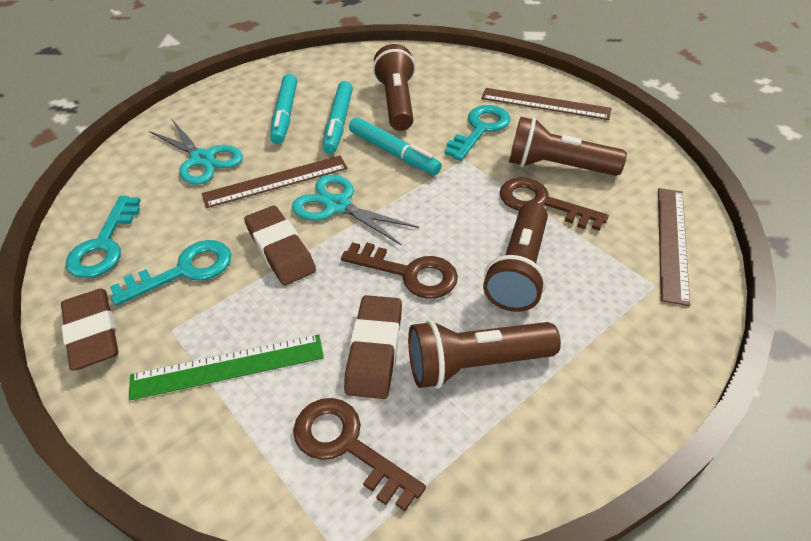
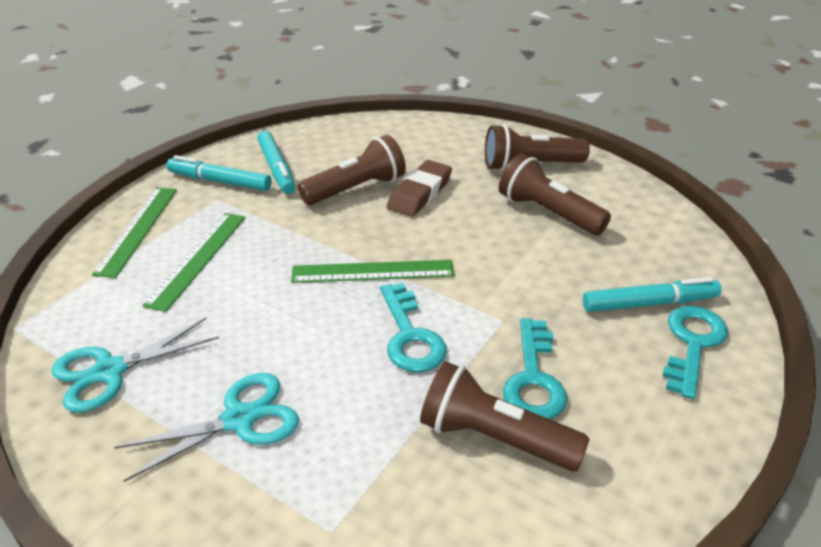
brown eraser: [61,289,119,371] [244,205,316,286] [344,295,402,399] = 3 -> [387,160,452,217] = 1
brown key: [293,398,426,511] [341,242,458,299] [500,177,609,231] = 3 -> none = 0
brown ruler: [202,156,348,208] [481,88,612,120] [658,188,690,306] = 3 -> none = 0
green ruler: [129,334,324,400] = 1 -> [92,188,177,278] [142,213,246,312] [291,260,455,283] = 3

